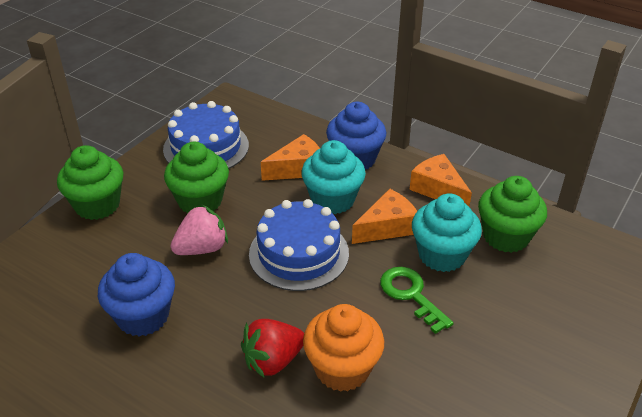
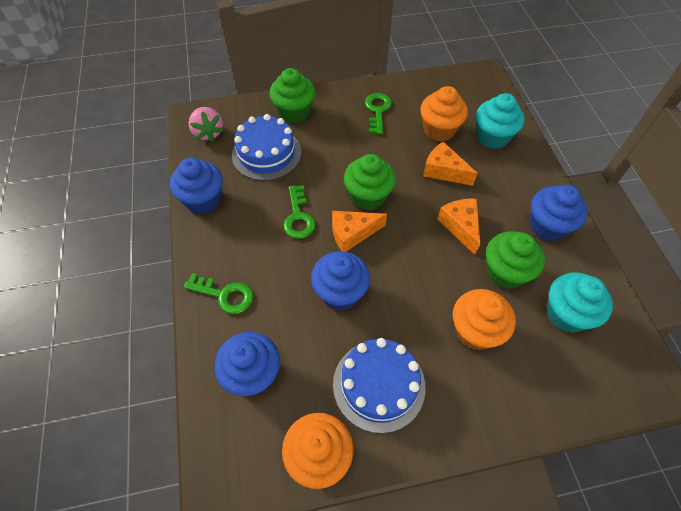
blue cupcake: [98,253,175,336] [326,102,386,169] = 2 -> [170,158,223,214] [214,332,280,396] [311,251,370,310] [529,185,587,241] = 4
green key: [380,267,454,334] = 1 -> [184,273,253,314] [283,185,316,239] [365,93,392,134] = 3
orange cupcake: [303,304,384,392] = 1 -> [282,413,354,489] [420,86,468,142] [453,289,516,350] = 3
red strawberry: [241,319,304,377] = 1 -> none = 0

